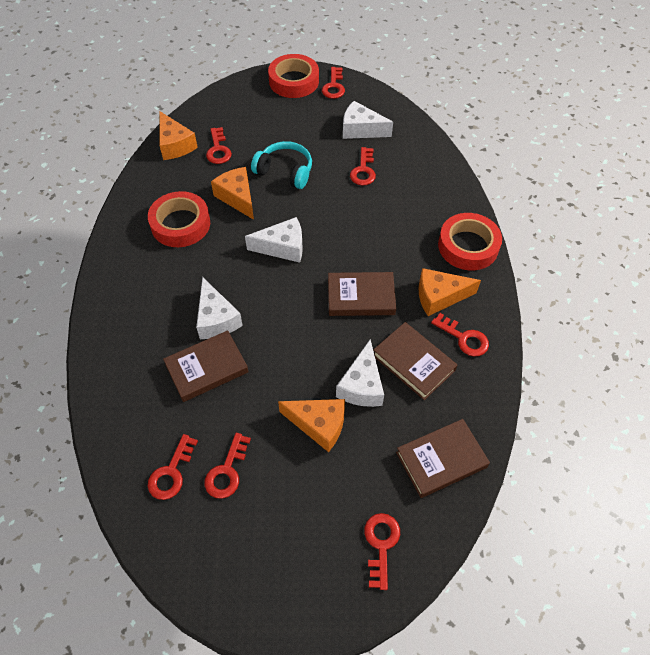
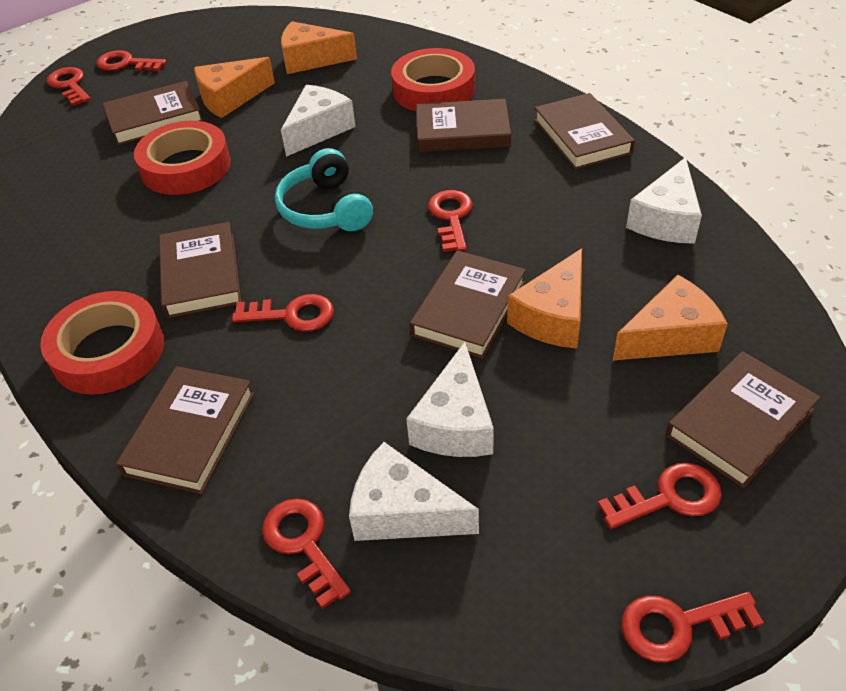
brown book: [163,330,249,402] [328,272,396,316] [373,322,457,400] [396,419,490,498] = 4 -> [103,81,204,145] [116,366,255,494] [159,222,241,319] [410,250,526,359] [416,99,511,152] [534,93,635,170] [666,351,821,488] = 7

